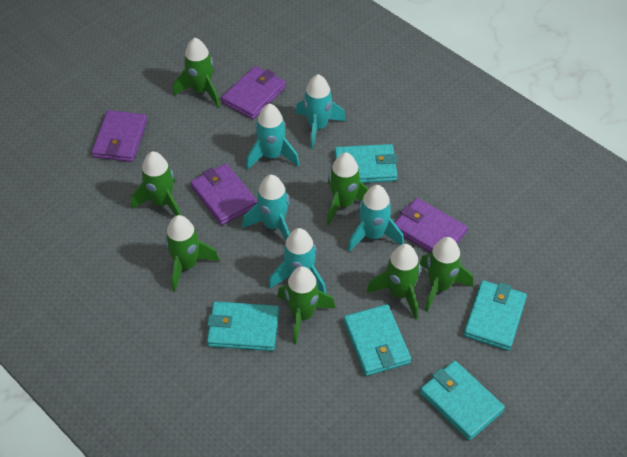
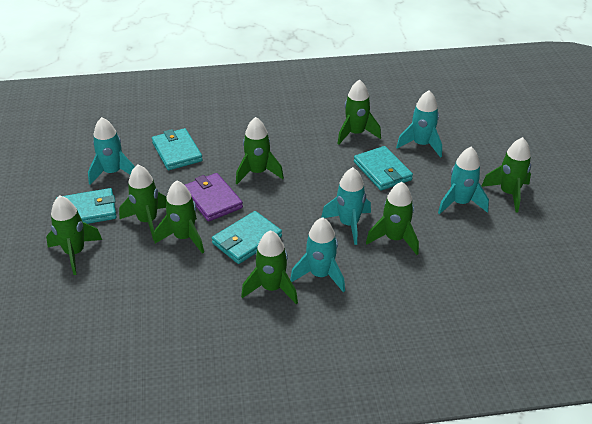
green rocket: [131,152,181,216] [165,215,219,292] [173,38,220,107] [278,266,335,344] [327,153,368,226] [367,244,421,320] [420,237,473,312] = 7 -> [46,195,102,275] [119,164,167,241] [154,180,204,254] [236,117,284,184] [241,230,298,304] [337,79,381,145] [366,182,419,255] [481,137,531,213] = 8
purple wallet: [92,110,147,162] [190,164,257,225] [221,66,286,119] [394,198,468,253] = 4 -> [185,173,243,222] = 1
turquoise wallet: [207,301,279,351] [335,144,398,183] [344,304,411,376] [420,361,505,441] [464,280,527,351] = 5 -> [56,188,117,224] [152,128,203,170] [212,211,282,264] [354,146,413,191] = 4

